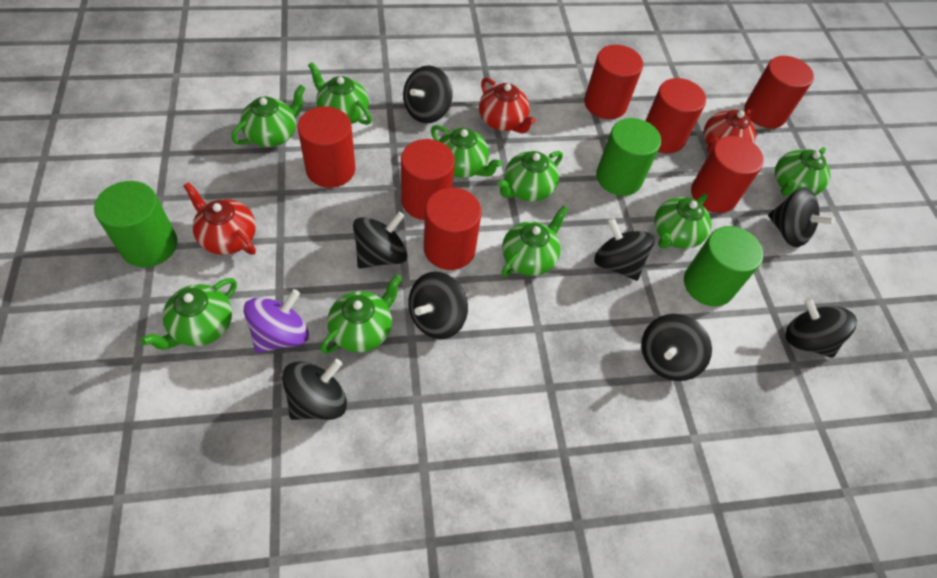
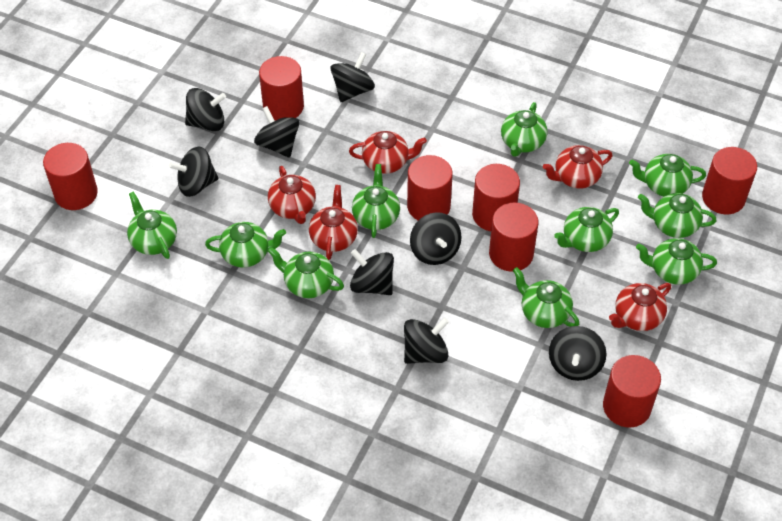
green cylinder: [94,181,177,267] [596,118,661,196] [684,226,763,306] = 3 -> none = 0
green teapot: [141,278,237,349] [231,85,306,147] [308,62,372,125] [320,274,402,354] [431,125,502,178] [497,151,563,201] [502,205,568,276] [654,193,711,249] [775,147,830,196] = 9 -> [127,192,177,259] [205,222,286,268] [268,247,344,298] [352,164,400,238] [501,102,547,157] [513,267,579,328] [554,207,619,252] [629,154,706,197] [636,238,717,285] [638,193,716,238] = 10
purple spinning top: [244,289,309,353] = 1 -> none = 0
red teapot: [183,182,256,255] [479,77,536,133] [703,109,756,154] = 3 -> [268,166,316,224] [309,185,358,260] [349,131,427,174] [543,145,613,189] [609,283,671,331] = 5

